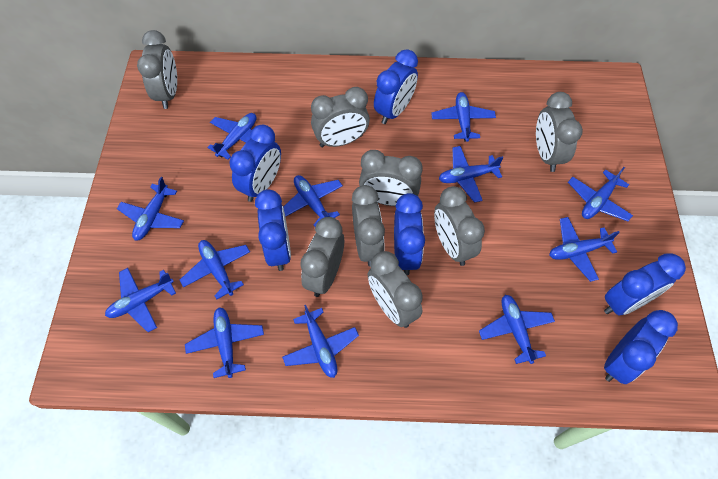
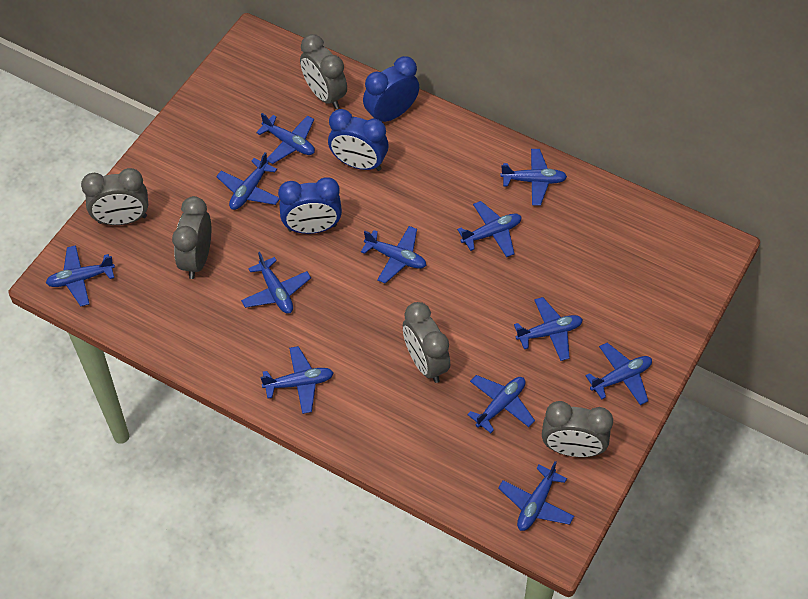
blue clock: [229,125,281,202] [255,189,291,271] [374,49,418,124] [394,193,425,275] [604,253,686,316] [604,310,678,384] = 6 -> [278,177,342,234] [328,109,389,171] [363,56,419,122] = 3
grey clock: [137,30,177,109] [300,217,344,297] [311,87,370,147] [352,185,385,267] [359,150,423,206] [368,251,423,328] [434,186,485,266] [536,92,583,172] = 8 -> [81,168,148,225] [172,196,211,279] [300,34,347,109] [403,302,450,383] [542,401,613,457] = 5

